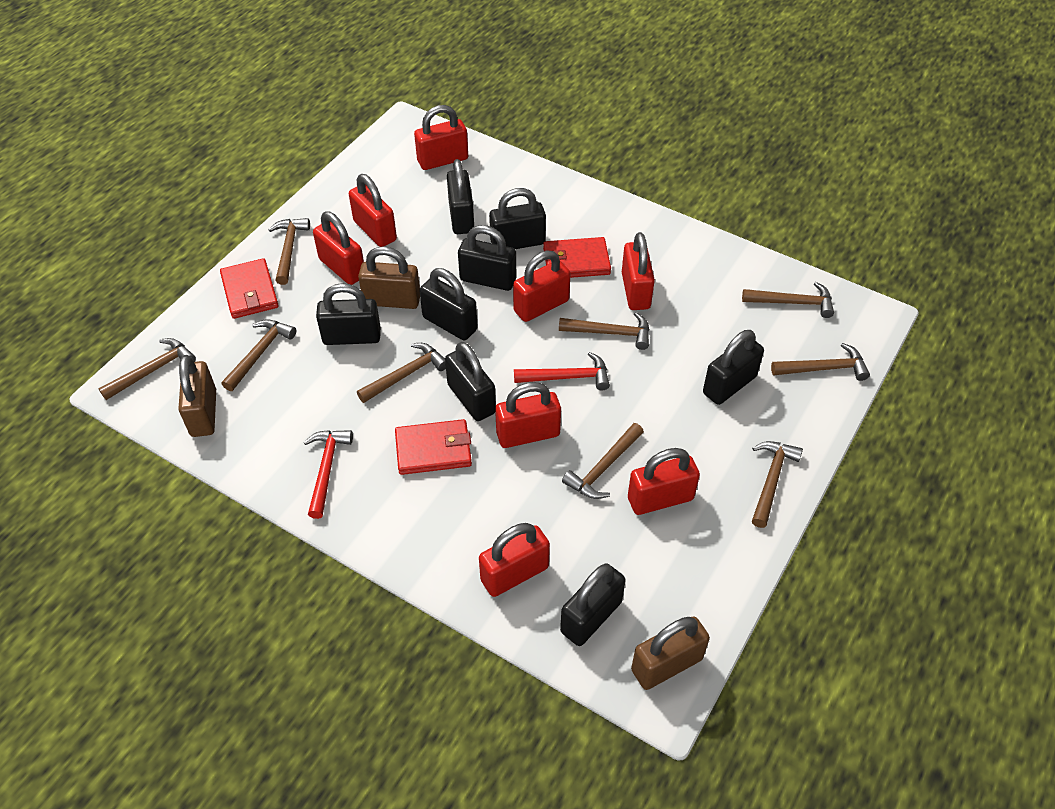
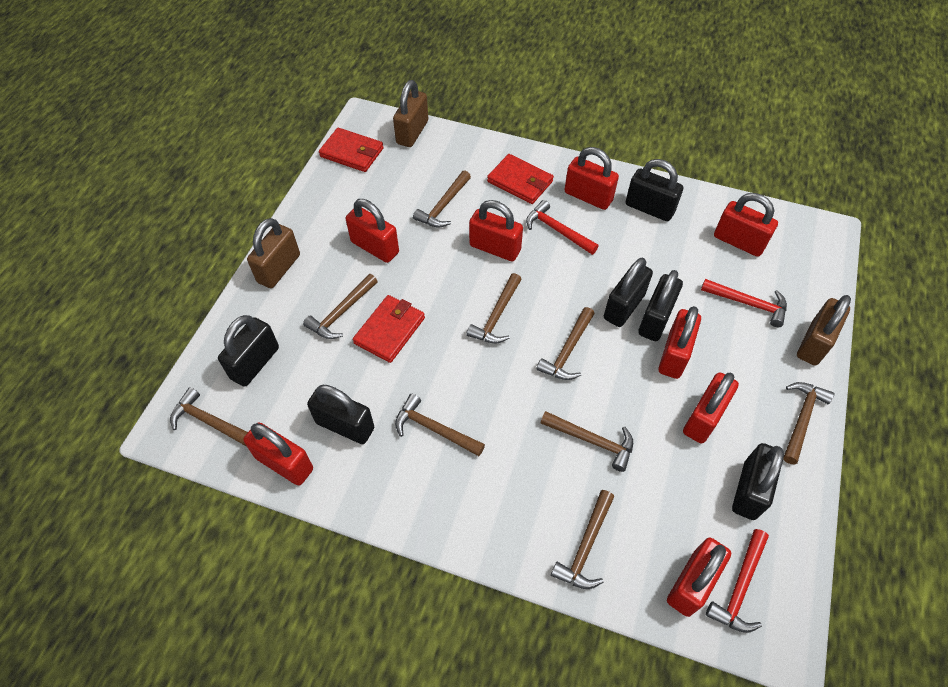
black padlock: [316,283,381,345] [419,268,478,340] [445,342,496,421] [447,159,474,234] [458,225,516,291] [489,188,546,249] [560,563,626,646] [703,330,764,405] = 8 -> [218,315,279,387] [307,385,374,444] [604,258,653,327] [625,159,683,221] [638,270,683,341] [732,443,784,520] = 6
red hammer: [304,430,353,519] [514,352,610,391] = 2 -> [526,200,599,255] [701,279,787,327] [706,529,769,633] = 3

